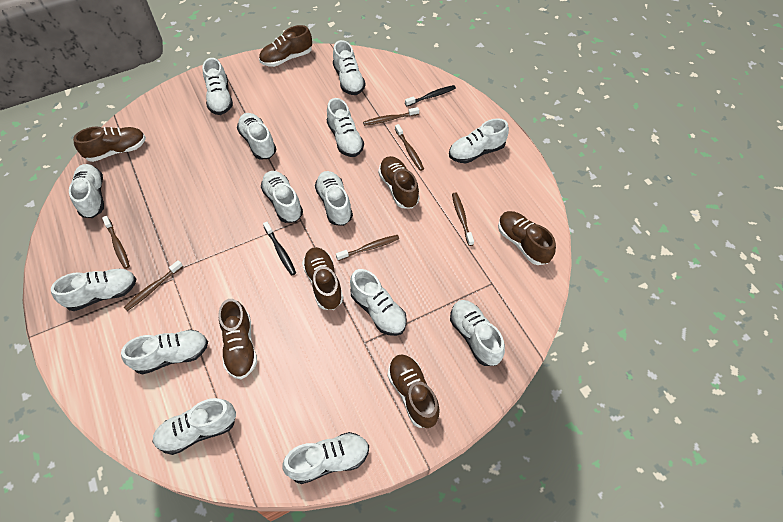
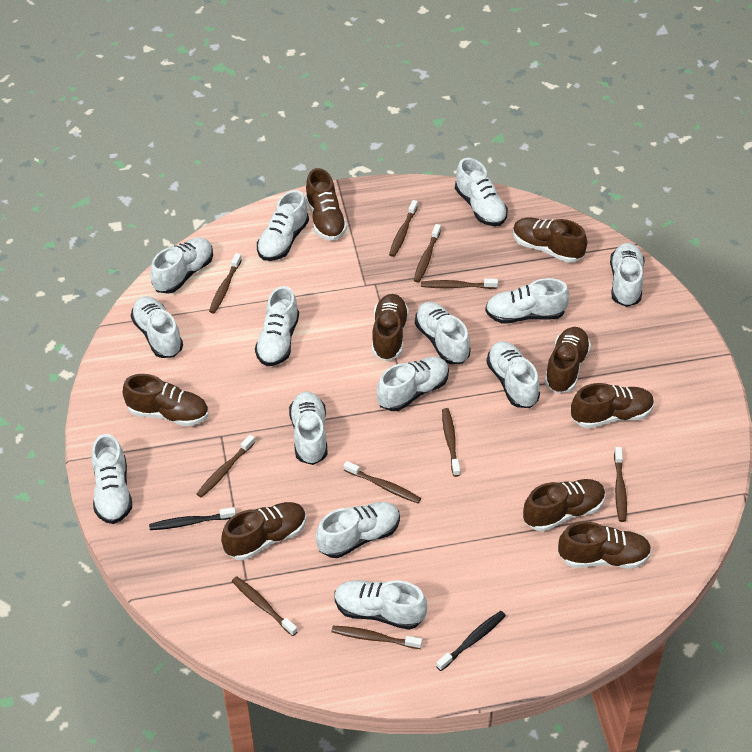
brown shoe: [73,126,146,162] [219,299,257,379] [259,25,312,67] [302,247,343,310] [378,156,420,209] [387,354,440,428] [498,211,556,265] = 7 -> [123,374,209,426] [221,502,306,560] [305,168,347,241] [372,294,409,361] [513,217,587,263] [523,479,606,532] [544,327,591,393] [558,522,652,568] [571,383,654,428] = 9
brown toothbrush: [102,216,130,269] [124,260,183,311] [336,235,399,261] [363,107,419,126] [395,124,424,171] [452,193,474,246] = 6 -> [197,435,255,498] [209,253,242,313] [232,576,298,636] [331,626,422,649] [344,461,421,503] [389,200,418,257] [414,224,441,282] [421,278,498,289] [442,408,460,477] [614,447,627,522] = 10

